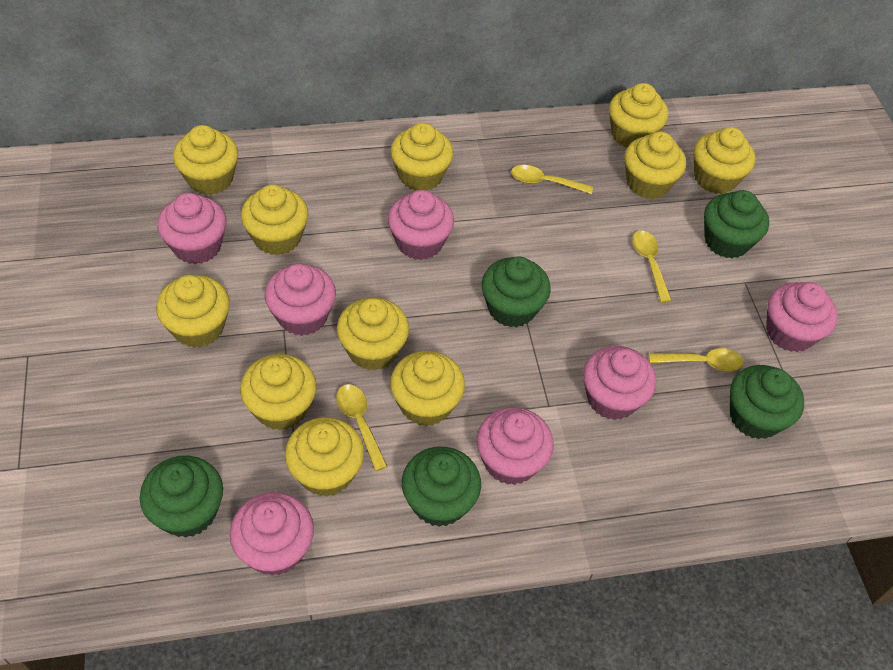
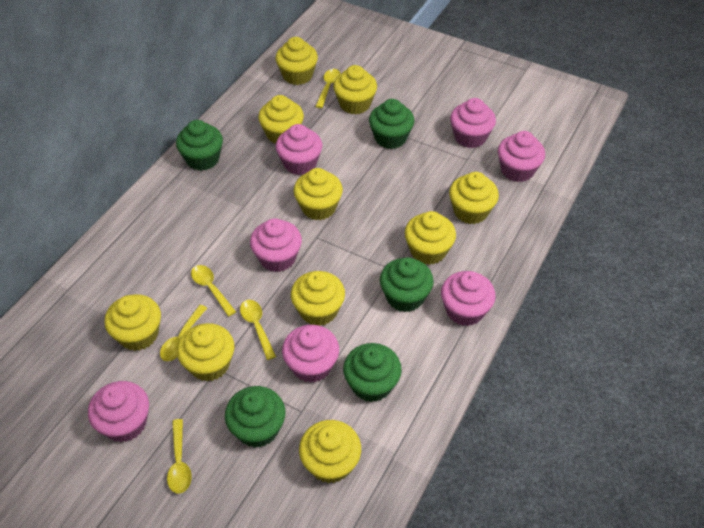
yellow cupcake: [156,275,230,348] [173,125,238,195] [240,354,317,430] [241,184,309,255] [285,417,364,497] [337,298,409,371] [390,123,453,191] [390,351,465,426] [609,83,668,148] [624,132,686,199] [694,127,755,194] = 11 -> [104,294,161,351] [177,323,234,381] [258,95,304,144] [275,37,318,85] [291,271,345,326] [294,168,343,220] [299,420,361,483] [333,65,377,114] [405,211,456,265] [449,172,499,224] = 10
yellow spoon: [336,384,388,471] [511,165,593,194] [632,231,672,303] [649,348,744,371] = 4 -> [160,305,207,361] [167,419,192,494] [191,265,236,317] [240,300,276,360] [315,69,341,108] = 5

